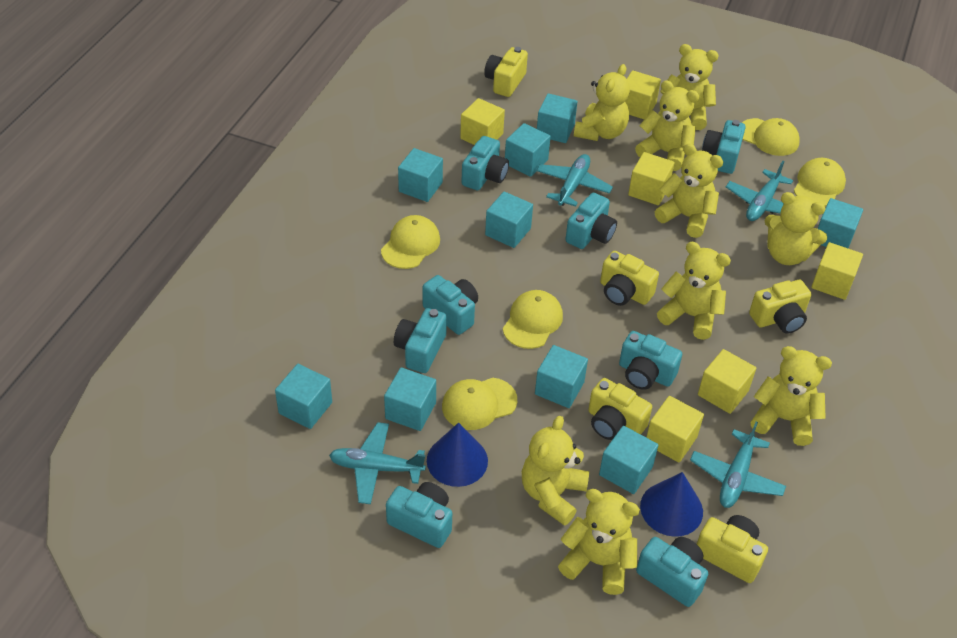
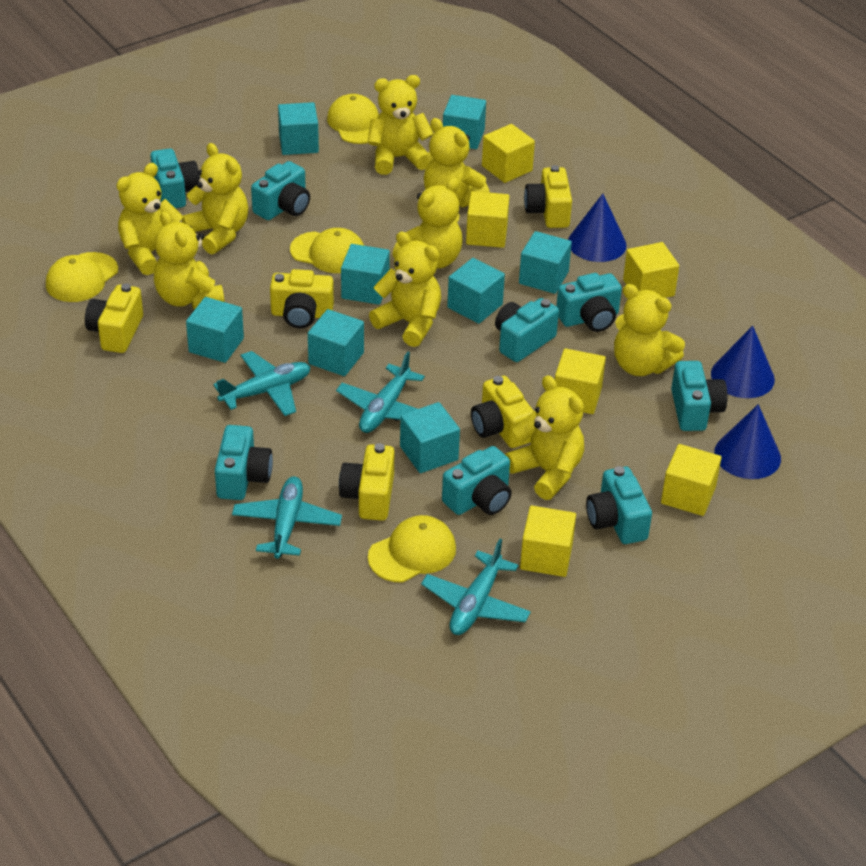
blue cone: [427,423,488,487] [640,472,703,537] = 2 -> [568,194,627,262] [711,326,775,398] [714,404,781,479] = 3
turquoise cube: [275,364,332,429] [384,367,436,431] [398,148,443,202] [485,192,533,248] [505,123,551,177] [535,345,588,408] [537,93,577,143] [599,426,658,494] [818,198,863,248] = 9 -> [186,297,244,363] [278,102,319,155] [308,309,364,376] [341,244,390,305] [400,402,460,473] [443,95,486,149] [447,258,505,324] [519,231,572,294] = 8
yellow cap: [381,215,440,269] [442,378,517,430] [503,290,563,349] [742,118,800,156] [794,158,846,207] = 5 -> [46,252,118,302] [290,228,364,273] [327,94,379,144] [368,515,456,583] = 4

